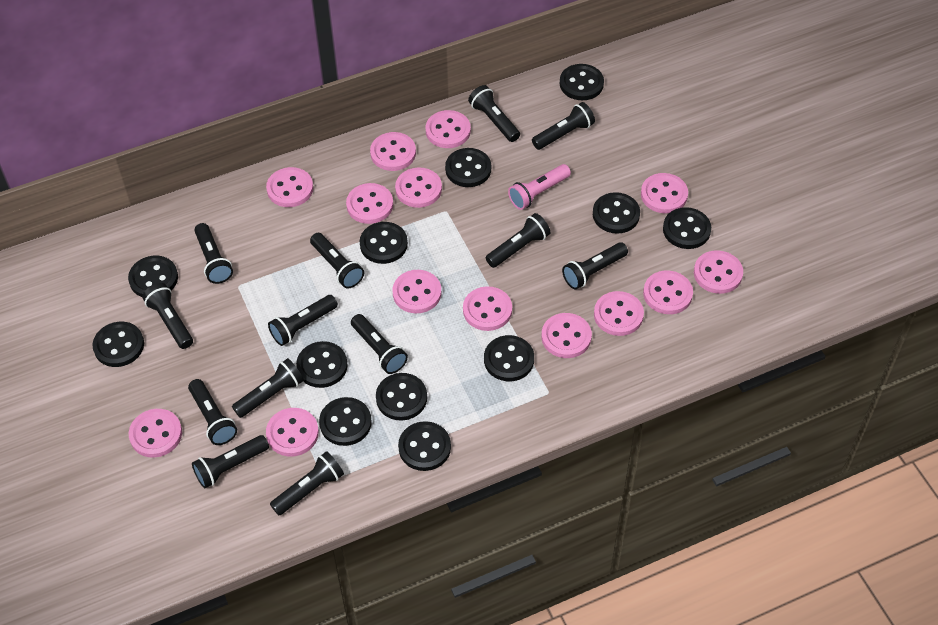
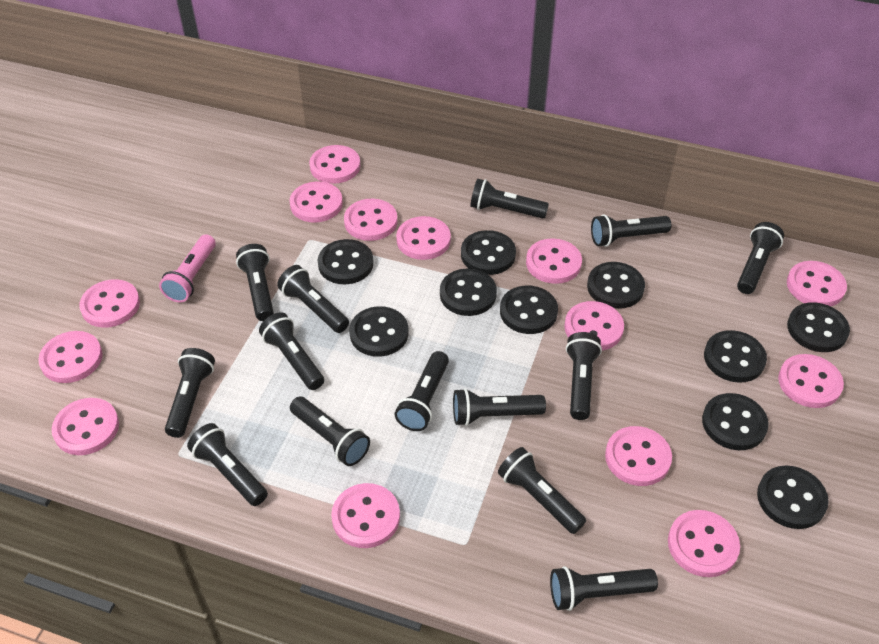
black button: [92,322,144,367] [128,256,178,297] [296,341,347,388] [319,397,372,446] [360,222,408,264] [376,373,427,421] [398,421,451,471] [445,148,491,187] [484,335,534,381] [560,64,604,100] [593,192,640,234] [663,207,711,249] = 12 -> [318,239,374,284] [349,306,409,357] [440,269,497,316] [461,230,516,275] [500,285,558,334] [587,262,645,309] [702,393,769,450] [704,330,767,383] [757,466,829,529] [787,302,850,352] = 10
black flashlight: [142,283,193,349] [188,379,237,445] [192,435,269,488] [194,223,233,284] [232,358,304,418] [268,295,338,346] [270,451,344,515] [310,233,364,289] [351,314,408,374] [468,85,520,142] [486,213,550,268] [532,102,595,150] [562,242,628,289] = 13 -> [165,348,215,438] [187,423,268,506] [236,244,274,321] [259,312,324,390] [277,265,349,333] [290,396,370,466] [395,351,449,431] [453,388,546,426] [470,179,549,218] [498,447,586,534] [550,566,658,611] [566,332,602,420] [591,214,671,247] [737,222,784,294] = 14

